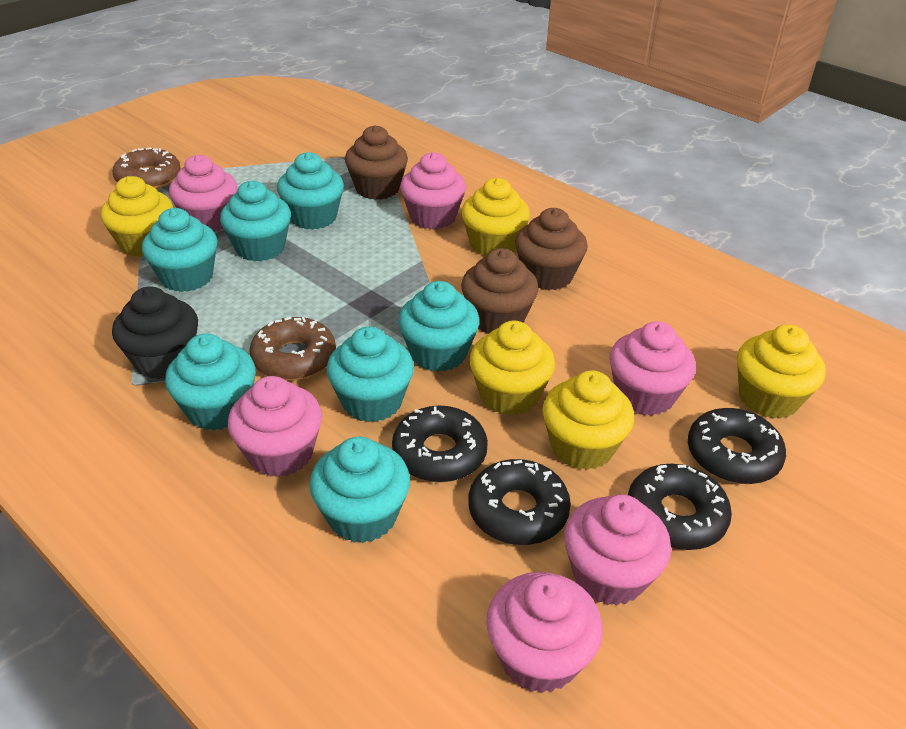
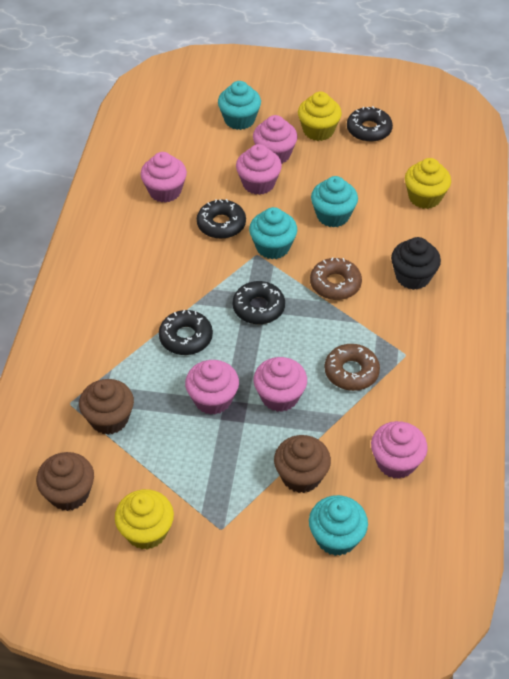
turquoise cupcake: [142,208,218,292] [165,333,256,431] [220,181,291,262] [277,152,344,230] [309,437,410,543] [327,326,414,422] [398,281,480,372] = 7 -> [218,81,261,130] [249,207,297,259] [309,495,368,556] [311,176,358,227] = 4
yellow cupcake: [100,176,173,257] [461,178,530,256] [469,321,555,415] [542,370,634,470] [737,324,826,419] = 5 -> [115,489,174,550] [298,91,342,141] [405,158,451,209] = 3

